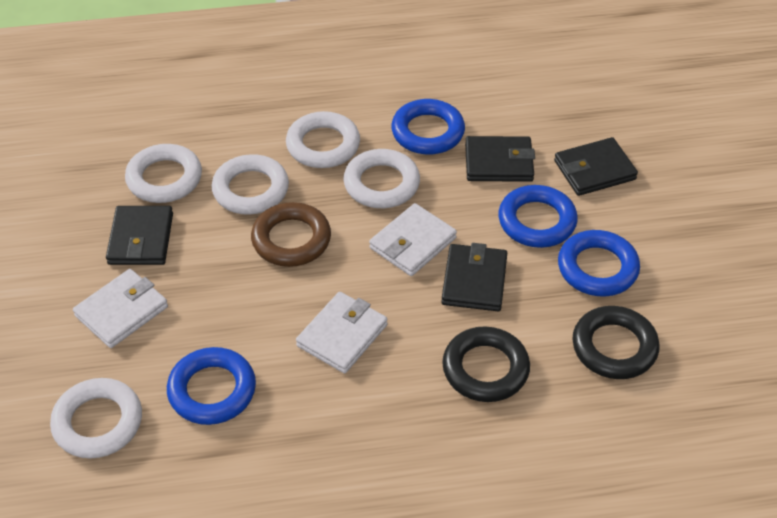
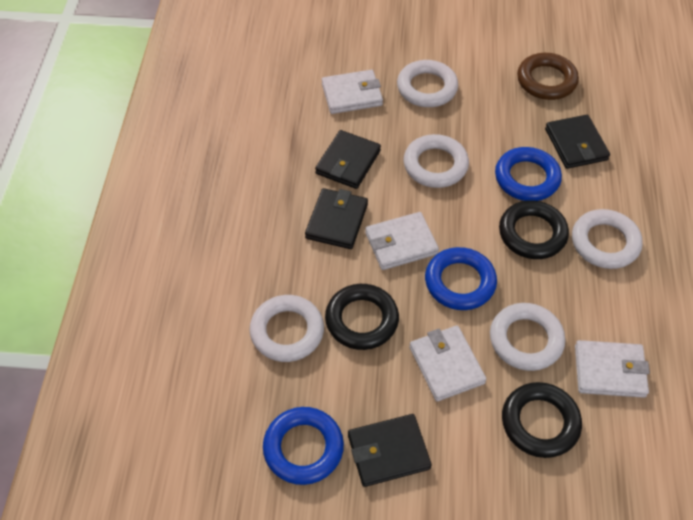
black ring: [442,326,530,402] [572,306,659,379] = 2 -> [325,284,399,350] [499,200,569,259] [502,382,582,458] = 3
blue ring: [167,347,256,425] [391,99,465,154] [498,185,578,248] [558,230,640,297] = 4 -> [263,407,344,485] [425,247,497,310] [495,147,562,201] = 3
white wallet: [73,269,168,348] [296,292,388,373] [369,203,457,276] = 3 -> [322,70,383,114] [365,212,439,270] [409,325,487,402] [575,340,650,398] = 4

